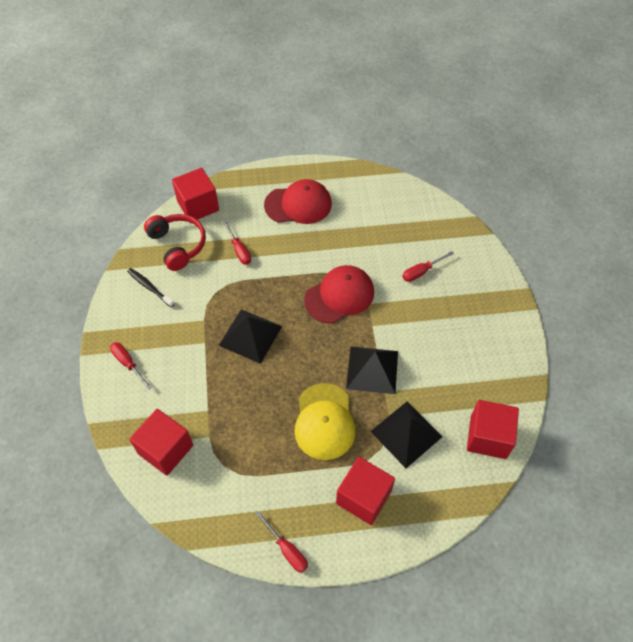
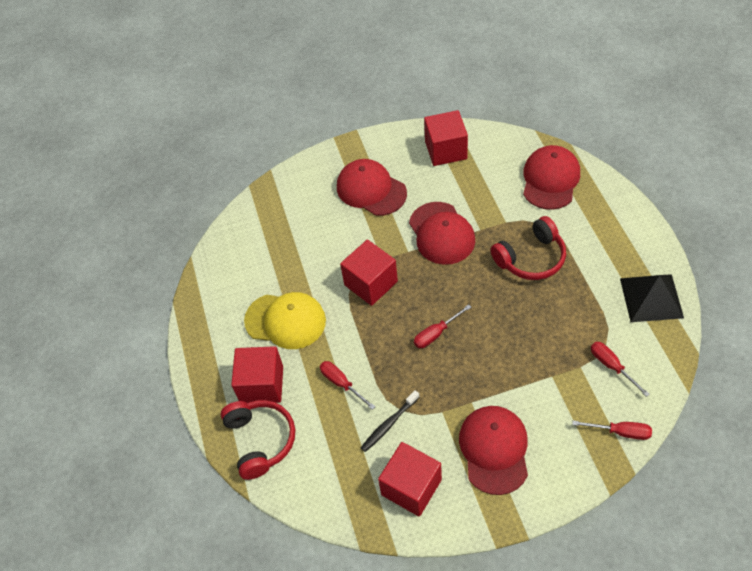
black pyramid: [218,309,282,364] [346,346,398,394] [370,402,442,468] = 3 -> [620,274,684,322] = 1
red cap: [264,179,332,224] [304,265,374,323] = 2 -> [337,159,407,216] [409,202,475,265] [459,406,528,495] [523,145,580,210] = 4
red headphones: [144,214,206,271] = 1 -> [221,400,295,480] [490,216,566,280] = 2

